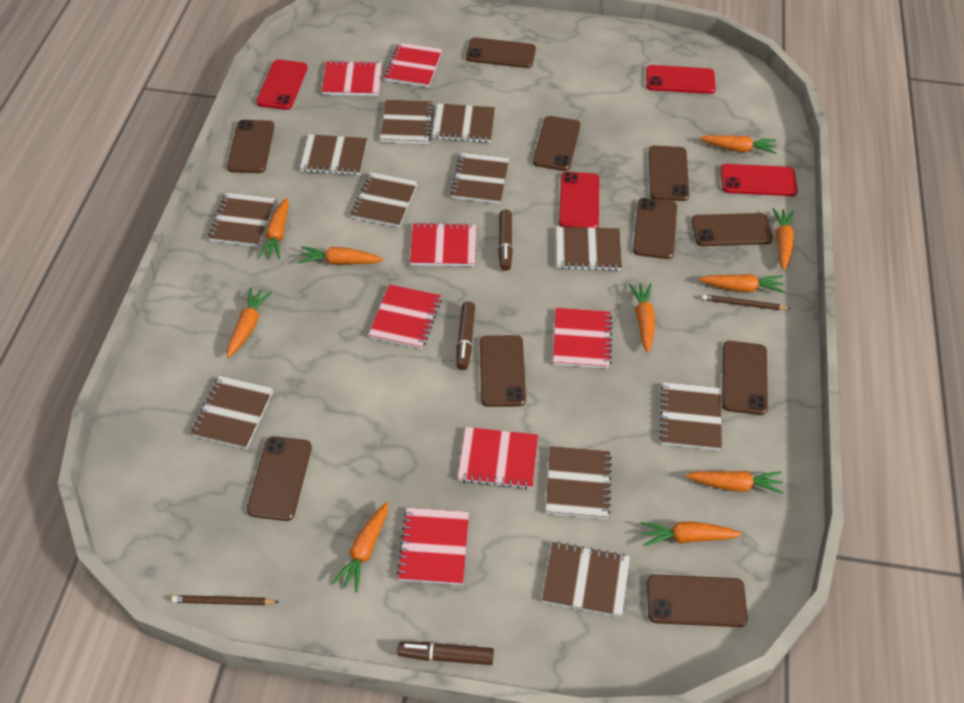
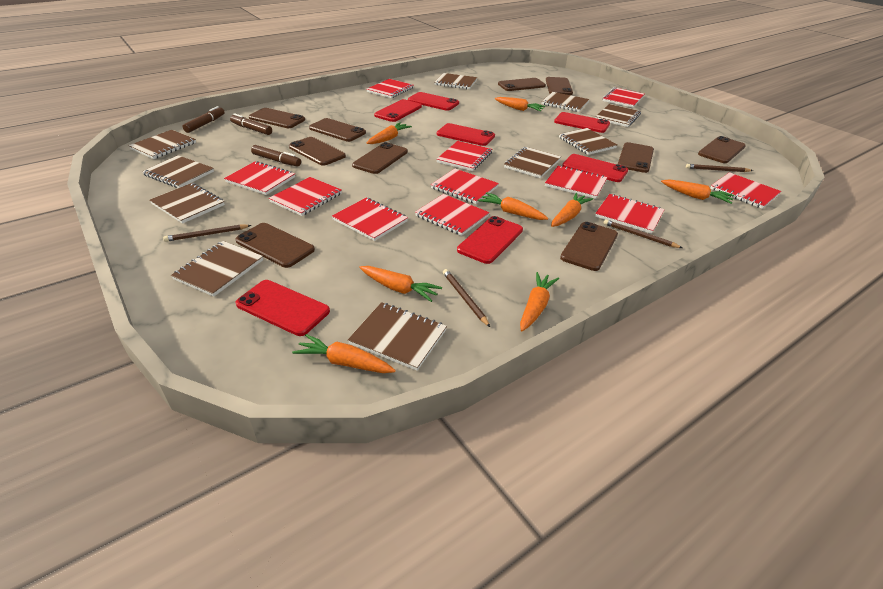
brown notebook: [190,376,273,449] [208,192,275,247] [300,134,367,175] [351,172,418,227] [380,100,434,144] [432,103,495,143] [450,153,509,204] [542,541,630,617] [546,446,612,519] [556,226,622,271] [659,382,722,450] = 11 -> [128,130,196,159] [142,155,214,188] [150,183,225,224] [171,241,263,297] [348,302,447,371] [434,73,477,89] [504,147,561,178] [542,92,590,112] [559,128,617,155] [596,104,641,127] = 10
brown pencil: [171,595,279,605] [702,294,791,310] = 2 -> [163,224,251,242] [443,269,490,327] [603,219,682,248] [686,164,753,172] = 4
orange carrot: [227,288,272,358] [258,198,289,259] [298,246,383,265] [332,502,388,592] [629,283,655,353] [641,522,742,546] [685,471,784,494] [699,135,776,154] [699,274,785,293] [773,208,794,270] = 10 -> [292,334,396,373] [359,266,442,302] [367,122,412,144] [478,192,548,220] [495,97,545,111] [520,272,559,331] [551,193,593,227] [661,179,734,204] = 8
red notebook: [322,61,382,96] [369,284,441,349] [384,43,442,87] [397,508,469,585] [410,222,476,266] [458,427,538,489] [553,308,612,369] = 7 -> [224,161,295,195] [269,177,342,216] [332,198,408,241] [367,79,414,98] [415,194,489,236] [431,168,499,204] [437,141,492,171] [545,165,607,199] [595,194,665,234] [603,87,644,108] [710,172,781,209] = 11
red phone: [256,59,308,110] [559,172,599,228] [646,65,716,94] [720,164,798,196] = 4 -> [235,280,330,336] [374,99,422,122] [408,92,459,111] [437,123,495,146] [457,216,523,264] [554,112,610,133] [562,154,628,182] = 7

